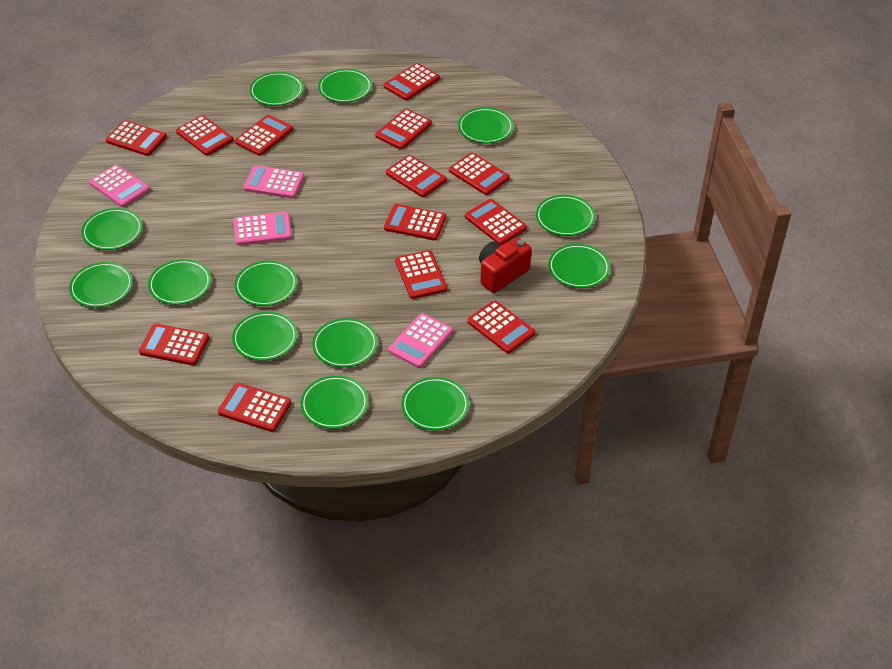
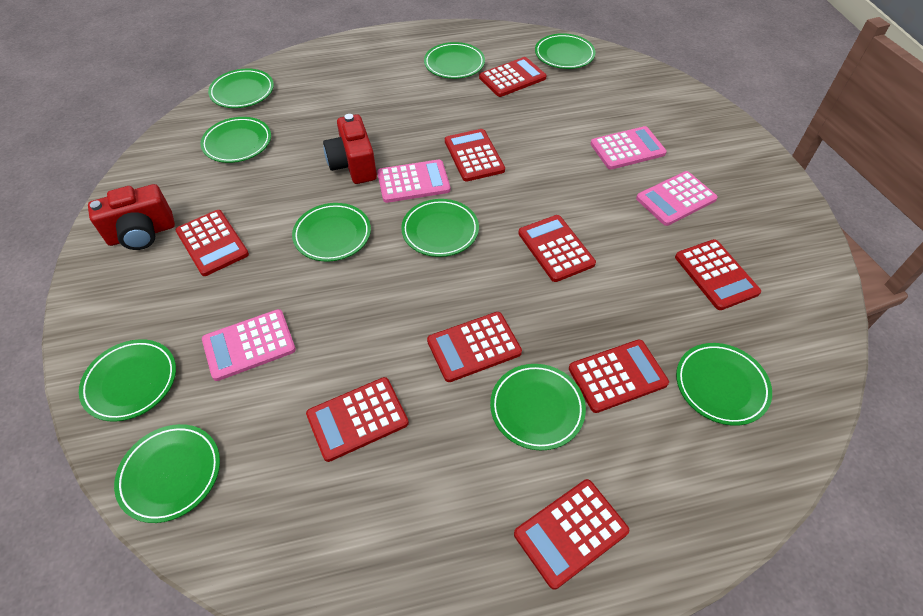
green plate: [69,262,133,307] [81,208,143,250] [148,259,211,305] [232,312,297,361] [235,261,297,306] [250,72,304,106] [300,375,368,429] [312,318,378,368] [318,69,372,103] [401,377,469,431] [458,107,514,143] [536,195,595,236] [548,244,610,288] = 13 -> [79,339,176,422] [114,424,220,523] [200,117,271,163] [208,69,274,108] [292,203,371,262] [401,199,479,257] [424,42,485,79] [490,364,586,450] [535,33,596,69] [676,343,772,426] = 10
red calculator: [105,120,167,156] [139,323,209,365] [176,115,233,156] [218,383,291,432] [235,115,293,156] [375,109,432,150] [384,63,440,101] [384,204,446,241] [386,155,447,197] [395,250,447,299] [449,153,510,195] [465,199,527,245] [468,301,535,354] = 13 -> [176,210,249,276] [306,377,409,462] [427,312,522,382] [445,129,505,182] [479,57,547,97] [514,479,629,590] [518,215,596,282] [569,340,669,413] [675,239,761,310] = 9
red camera: [479,238,532,293] = 1 -> [88,184,175,250] [323,114,377,184] = 2

